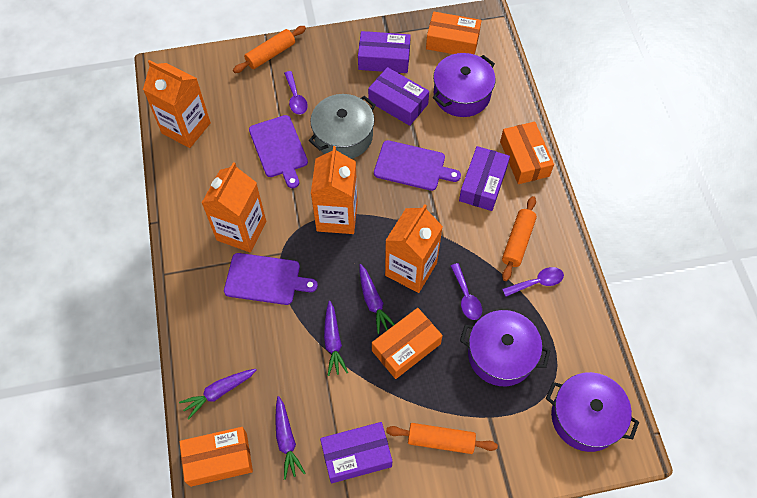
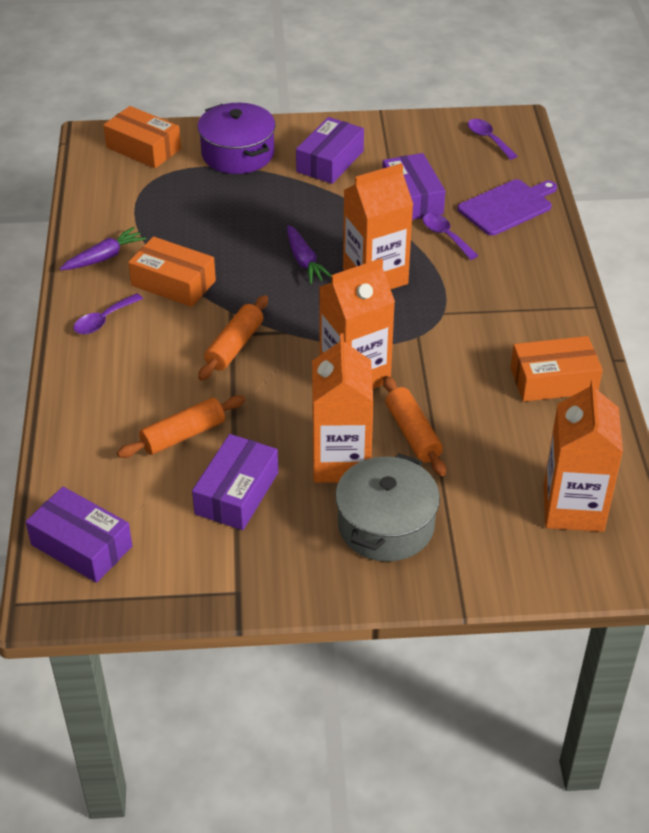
orange box: [180,427,253,487] [372,308,443,379] [426,12,482,55] [500,122,554,184] = 4 -> [103,106,181,168] [128,237,216,307] [511,336,603,402] = 3
purple carrot: [179,369,256,419] [275,396,306,480] [324,301,348,376] [359,264,395,334] = 4 -> [60,227,147,270] [287,225,331,284] = 2
purple cutting board: [224,253,318,305] [249,115,308,188] [374,140,461,191] = 3 -> [458,179,557,236] = 1
purple pot: [433,53,496,117] [460,310,550,386] [546,372,639,452] = 3 -> [197,103,276,174] = 1

